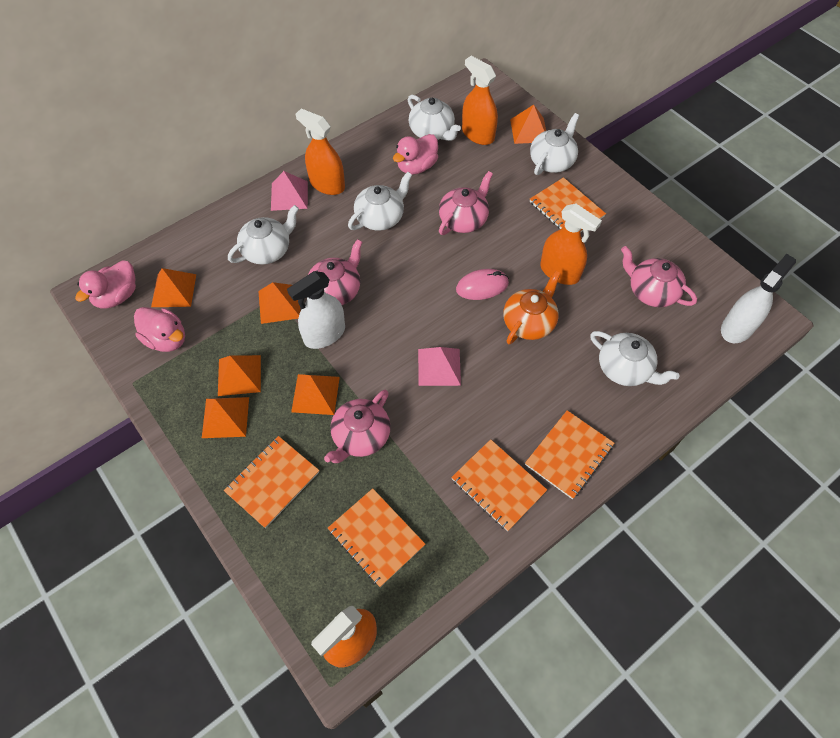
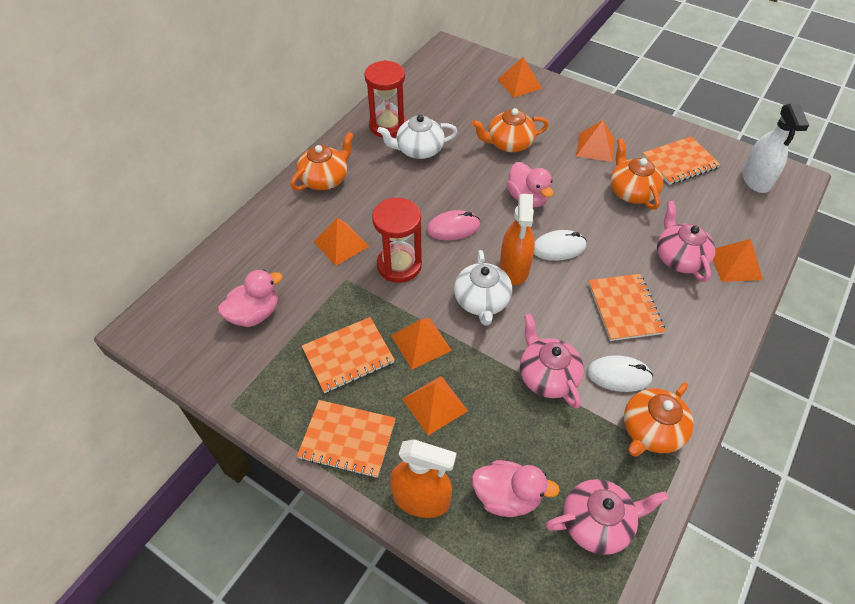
orange notebook: [224,436,319,528] [328,488,425,587] [451,439,547,531] [525,410,614,499] [530,177,606,233] = 5 -> [297,400,396,478] [302,317,395,393] [588,274,666,341] [642,136,721,185] = 4
orange spray bottle: [296,109,345,195] [311,606,377,668] [462,56,498,145] [540,203,602,285] = 4 -> [390,439,456,518] [500,194,535,285] = 2
orange teapot: [503,271,561,344] = 1 -> [291,132,354,191] [472,108,549,152] [610,138,663,210] [624,382,694,457] = 4
pink pyramid: [271,171,308,211] [418,347,461,386] = 2 -> none = 0
pink teapot: [308,239,362,305] [324,390,391,463] [439,171,493,235] [621,246,697,307] = 4 -> [520,314,584,409] [546,479,669,555] [657,200,715,282] = 3
red hourglass: none = 0 -> [364,60,406,138] [372,198,422,283] = 2
white mouse: none = 0 -> [534,230,587,261] [587,355,653,392] = 2
white spray bottle: [287,271,345,349] [721,254,796,343] = 2 -> [742,103,809,193] = 1
white teapot: [228,205,299,265] [348,172,412,231] [408,95,461,141] [530,113,579,175] [590,331,679,386] = 5 -> [377,115,458,159] [454,250,512,326] = 2

